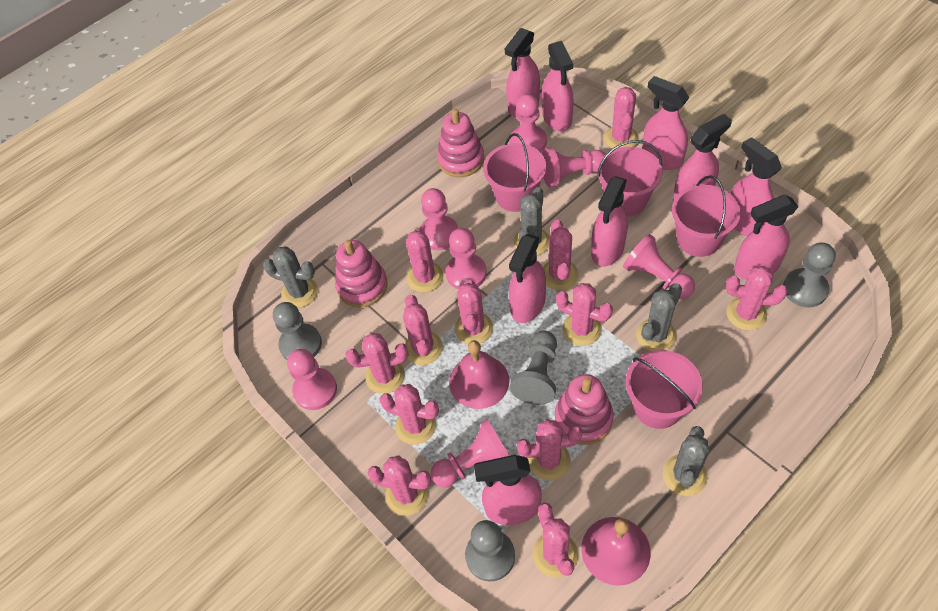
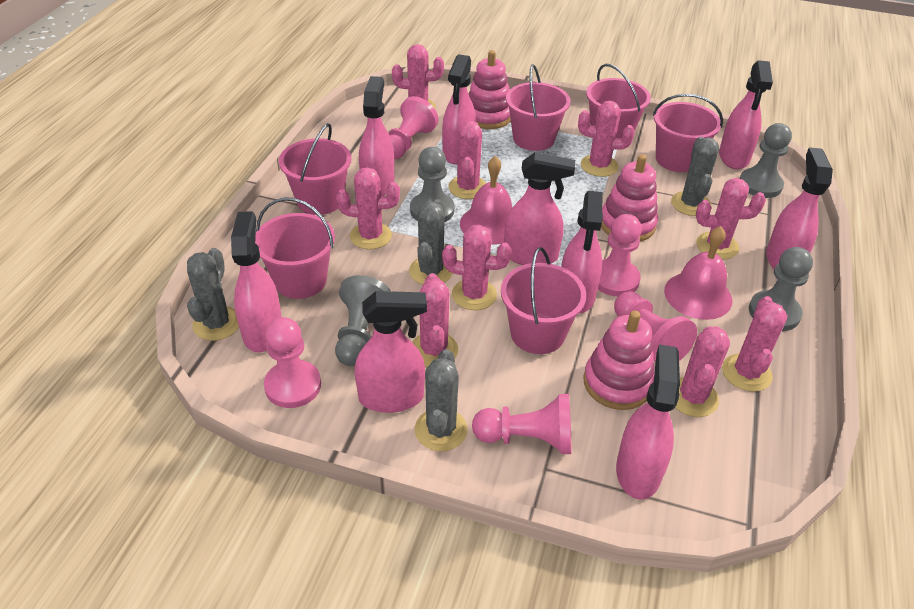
pink bucket: [483,133,546,212] [597,140,663,217] [626,350,703,429] [672,175,741,257] = 4 -> [255,197,335,299] [279,123,352,215] [501,247,586,354] [506,64,571,151] [586,64,651,138] [653,94,723,172] = 6
pink cactus: [345,333,408,394] [368,455,431,516] [379,384,439,445] [403,295,443,365] [406,229,443,293] [454,280,493,344] [517,419,582,481] [533,502,578,577] [543,219,579,290] [556,283,613,346] [604,87,638,148] [726,266,788,330] = 12 -> [336,167,400,249] [392,44,444,109] [412,273,458,367] [442,225,512,310] [448,121,486,199] [578,101,635,177] [675,326,730,417] [696,178,766,259] [722,296,787,392] = 9
pink pawn: [287,349,337,410] [419,188,458,250] [431,419,510,488] [445,228,487,289] [510,94,547,152] [542,148,606,187] [623,234,695,299] = 7 -> [264,317,321,408] [389,96,438,159] [472,394,571,454] [598,214,642,297] [614,291,697,362] = 5

